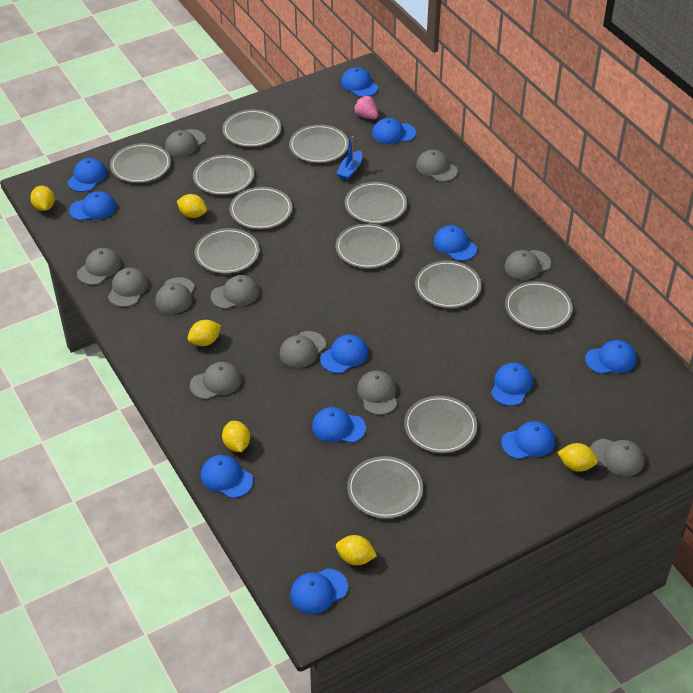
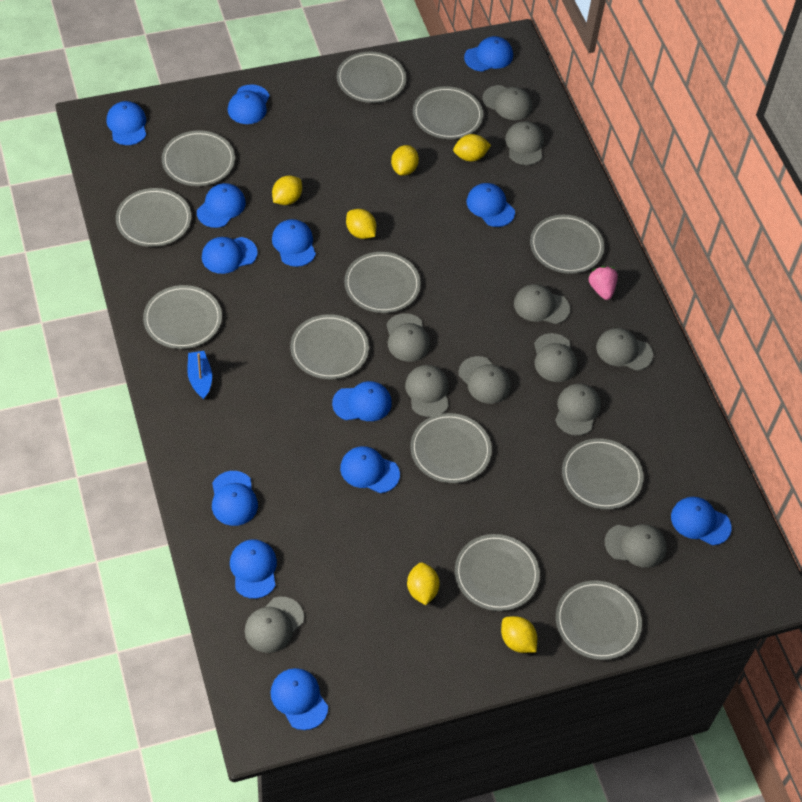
blue cap: [67,158,107,192] [69,191,116,221] [201,455,253,498] [290,568,348,614] [312,407,366,443] [320,334,368,373] [341,67,378,97] [372,118,416,144] [433,225,477,261] [491,363,533,406] [501,421,555,459] [585,340,636,374] = 12 -> [107,101,146,145] [197,183,246,228] [202,237,258,274] [212,471,258,526] [228,84,270,124] [230,539,277,599] [270,668,328,730] [272,219,316,267] [332,381,392,421] [340,446,400,493] [464,36,513,72] [467,183,515,227] [671,497,732,545] = 13

